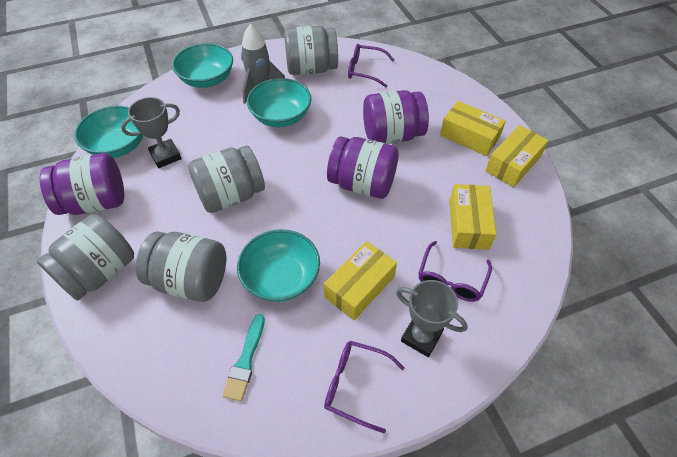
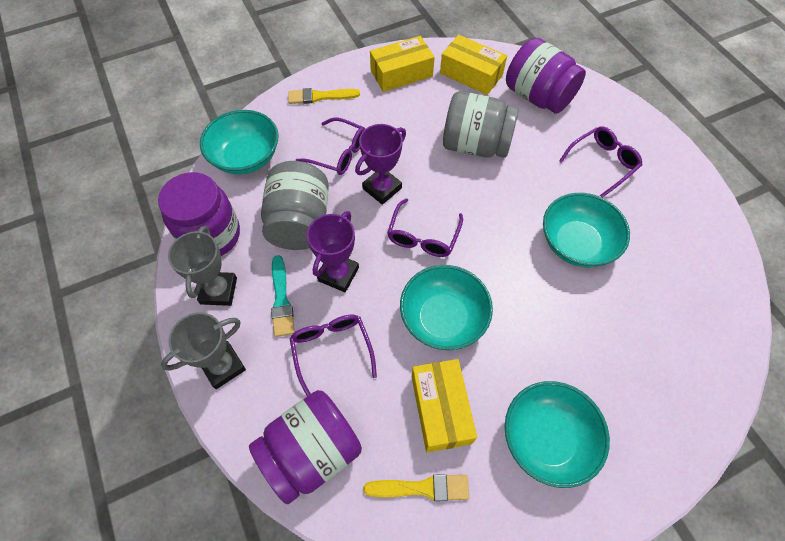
grey jar: [37,214,134,301] [136,231,226,302] [188,145,265,213] [284,26,338,75] = 4 -> [261,161,329,250] [443,91,519,158] = 2
grey rocket: [241,24,285,104] = 1 -> none = 0
purple glasses: [324,341,405,433] [348,44,395,88] [418,241,492,302] = 3 -> [289,315,377,396] [296,117,365,175] [387,198,463,257] [559,126,642,198] = 4
purple trophy: none = 0 -> [307,211,359,292] [355,124,406,205] = 2
yellow box: [324,241,397,320] [440,101,506,156] [449,184,496,250] [485,125,548,187] = 4 -> [370,36,435,92] [412,359,477,453] [440,35,507,95] = 3
yellow brush: none = 0 -> [288,88,360,104] [363,474,469,501] = 2

